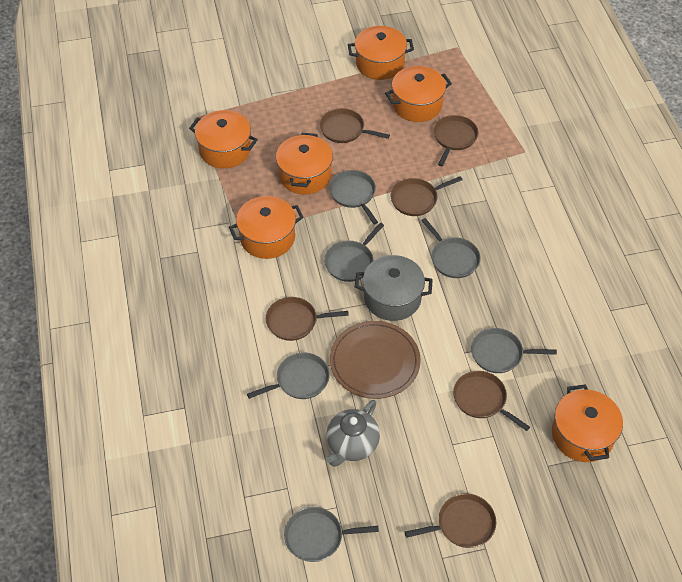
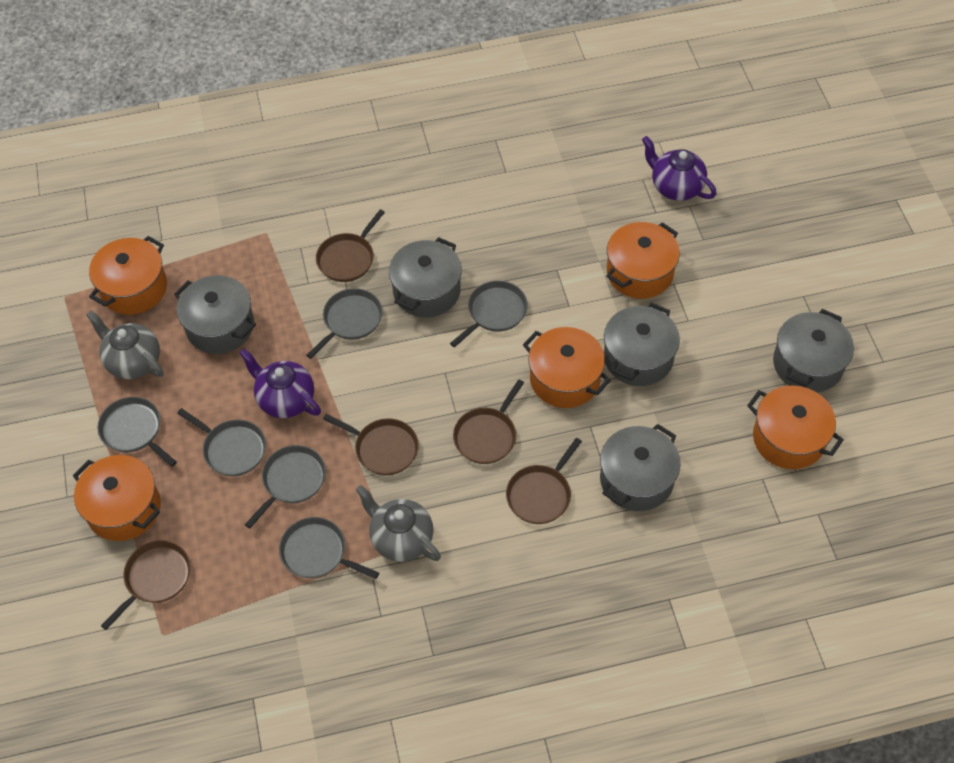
brown pan: [266,297,349,341] [320,108,390,143] [391,176,462,216] [405,494,496,548] [434,115,478,166] [453,371,530,431] = 6 -> [101,541,191,630] [316,209,385,282] [323,414,419,475] [453,379,524,464] [506,438,582,524] = 5
brown plate: [330,321,421,399] = 1 -> none = 0
grey pot: [355,255,433,321] = 1 -> [174,275,256,354] [389,237,462,318] [600,424,681,511] [604,303,680,386] [773,309,854,393] = 5
grey teapot: [326,400,380,467] = 1 -> [86,311,164,379] [356,485,441,562] = 2
orange pot: [189,110,258,168] [229,196,304,259] [276,133,333,194] [348,26,414,80] [385,66,452,122] [552,384,623,462] = 6 -> [73,455,161,541] [89,236,167,315] [523,327,611,408] [606,222,680,299] [747,385,844,469] = 5
purple teapot: none = 0 -> [240,349,321,418] [642,136,716,201] = 2

